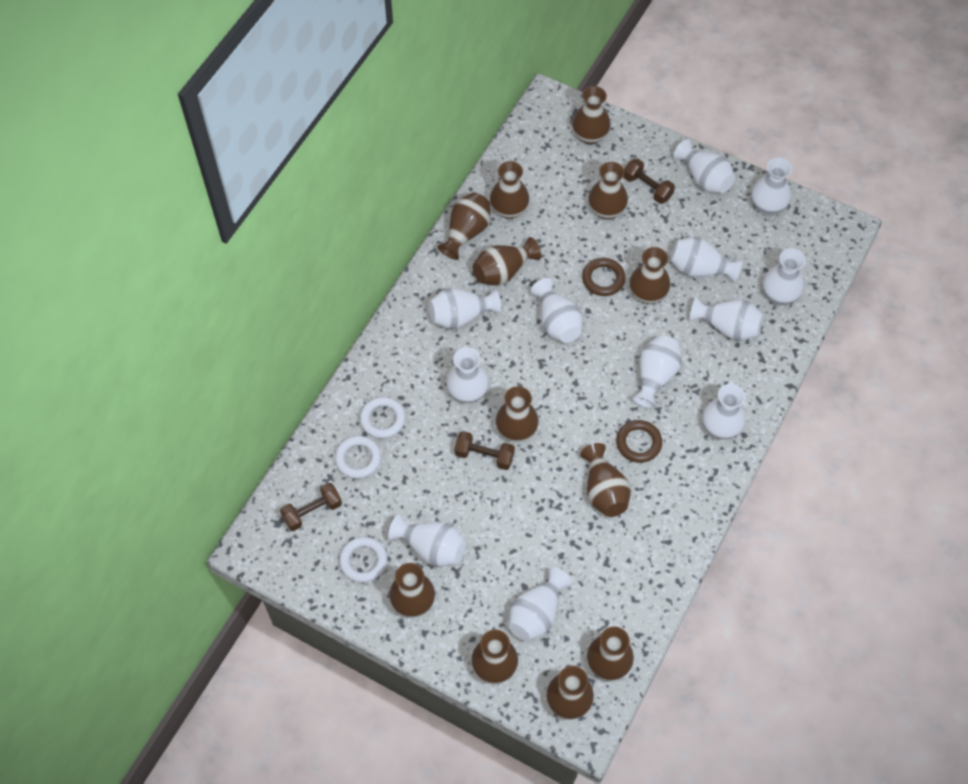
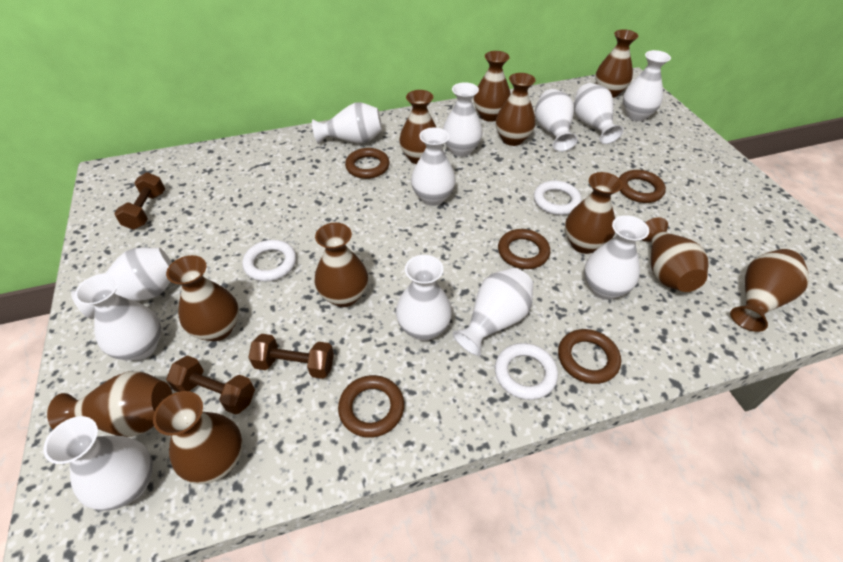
brown ring: [582,258,626,296] [616,420,662,463] = 2 -> [338,375,404,438] [345,148,390,179] [498,229,550,269] [558,329,621,384] [619,170,666,203] = 5
brown vase: [389,563,435,618] [437,192,490,260] [471,629,518,684] [473,237,541,286] [490,161,529,219] [496,386,539,442] [546,666,594,720] [572,86,611,145] [580,443,631,517] [587,626,634,681] [588,162,628,220] [629,247,670,304] = 12 -> [47,371,172,437] [153,391,243,484] [166,255,239,341] [315,223,368,307] [399,90,437,164] [473,51,511,122] [496,73,536,146] [565,172,623,254] [595,29,638,98] [642,217,709,292] [730,249,809,332] = 11

